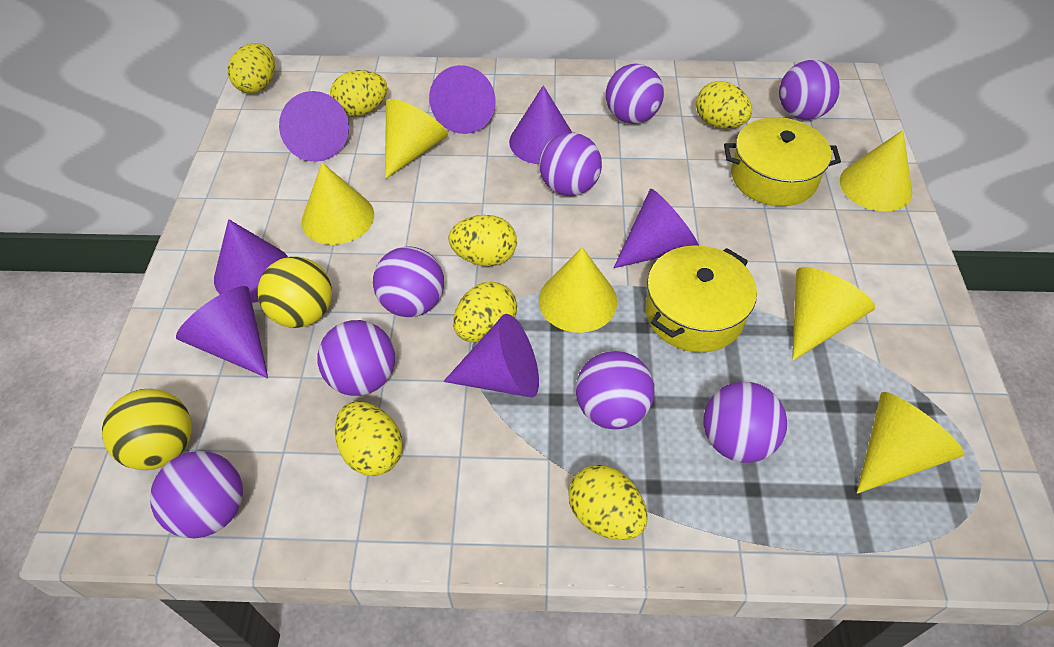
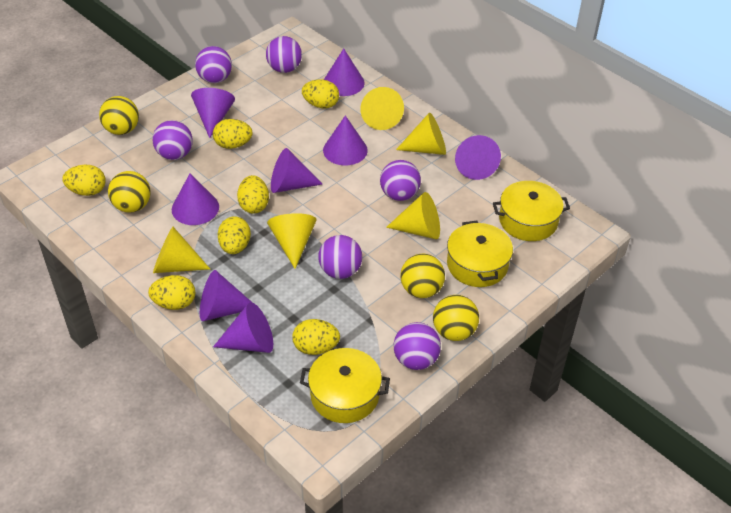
purple ball: [150,451,243,538] [317,320,395,396] [373,246,444,317] [539,132,602,196] [576,351,654,429] [606,64,664,124] [703,382,787,463] [779,60,840,120] = 8 -> [152,120,193,160] [195,46,232,83] [266,36,302,73] [318,235,362,279] [380,160,421,201] [393,322,441,370] = 6
purple cone: [176,286,268,378] [214,219,288,303] [279,91,349,162] [429,65,496,134] [443,314,539,397] [509,85,572,164] [614,189,699,268] = 7 -> [172,174,219,225] [191,88,235,138] [200,270,253,321] [213,302,273,353] [271,148,323,193] [323,115,368,166] [324,48,365,96] [455,135,501,180] = 8
yellow ball: [102,389,192,470] [258,257,332,328] = 2 -> [99,96,139,135] [108,171,151,213] [400,254,445,298] [433,295,479,341] = 4
yellow cone: [302,163,374,245] [385,99,448,179] [539,247,617,333] [792,267,875,361] [840,130,912,212] [857,392,964,494] = 6 -> [153,227,210,273] [267,213,316,269] [360,87,404,130] [386,192,440,239] [396,112,446,155] = 5
yellow pot: [645,245,757,353] [724,117,841,206] = 2 -> [300,348,390,423] [447,221,513,287] [493,181,570,241] = 3

